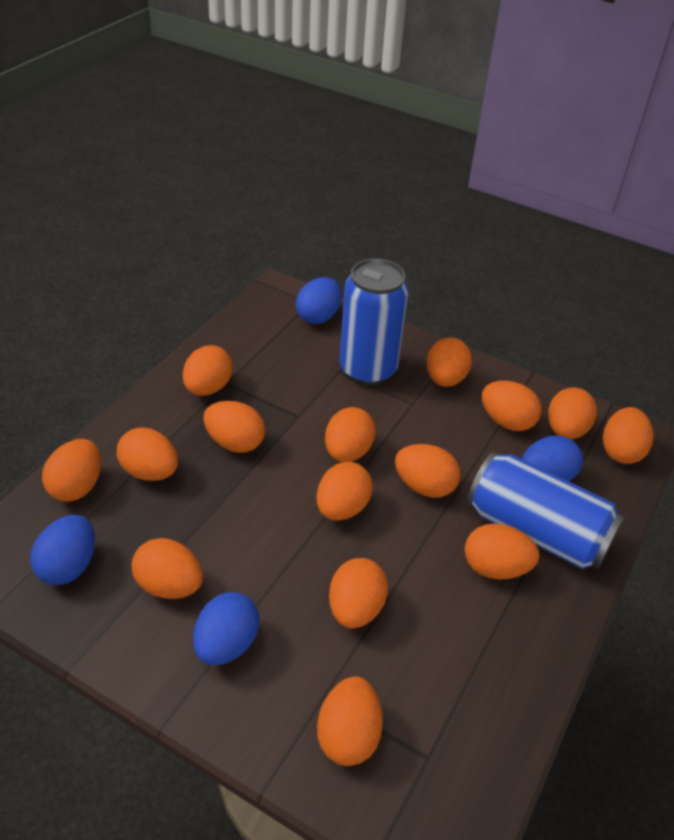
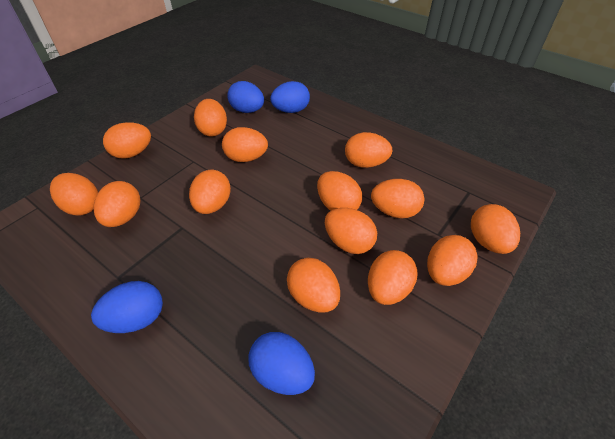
blue can: [339,258,408,385] [467,452,624,569] = 2 -> none = 0
orange egg: [42,439,101,502] [117,427,178,481] [132,538,203,599] [183,345,233,396] [204,401,265,453] [316,462,373,521] [317,677,383,766] [325,407,376,462] [329,558,388,628] [395,444,460,498] [427,337,472,387] [465,524,540,579] [482,381,542,431] [548,387,597,439] [603,407,653,464] = 15 -> [50,173,98,216] [93,181,140,227] [103,122,151,159] [189,170,231,214] [194,99,227,136] [222,127,268,162] [287,258,340,313] [317,171,362,211] [325,208,377,254] [345,132,393,168] [368,250,418,305] [371,179,424,218] [427,235,478,286] [471,204,520,254] = 14

